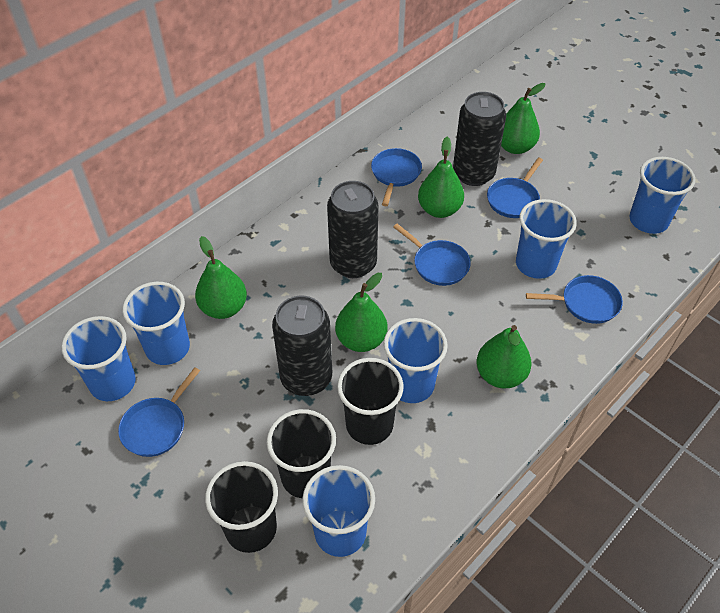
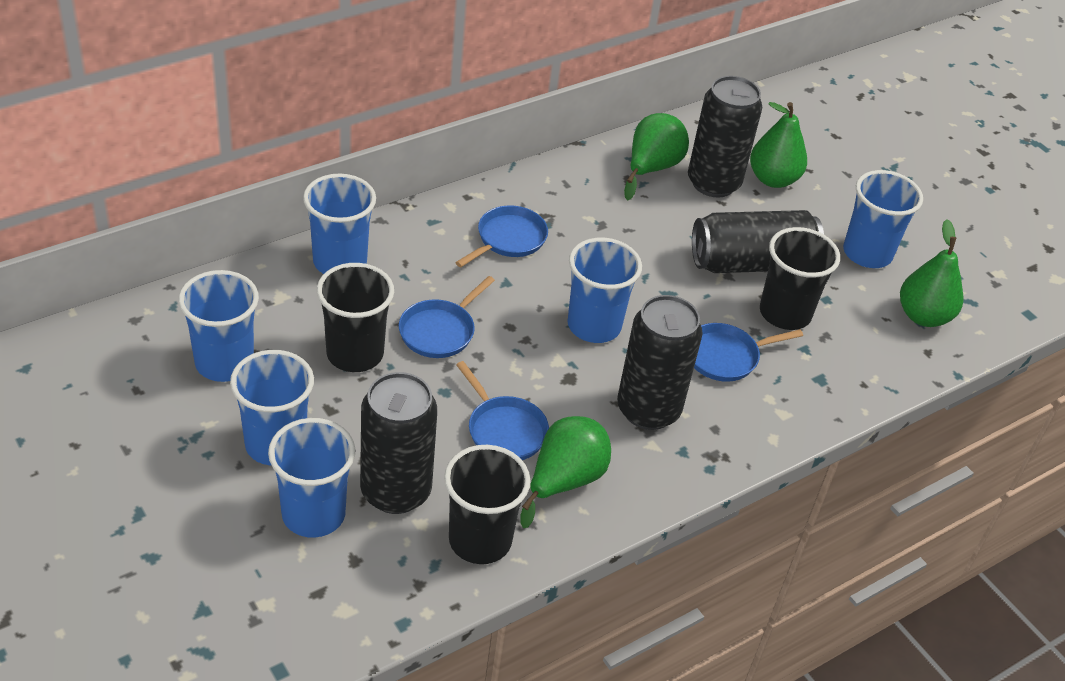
black can: [272,296,332,396] [327,181,379,278] [453,92,506,186] = 3 -> [360,372,437,514] [617,295,703,430] [688,76,762,198] [692,210,824,273] = 4
blue pan: [118,367,200,457] [371,148,422,206] [393,224,471,286] [487,157,543,218] [526,275,623,324] = 5 -> [399,276,495,358] [455,206,548,267] [456,361,549,460] [694,323,803,382] = 4
green pear: [195,236,247,319] [335,273,387,352] [418,137,464,218] [477,325,532,388] [501,83,545,154] = 5 -> [521,416,611,528] [624,113,689,201] [750,102,807,188] [900,219,963,327] = 4

